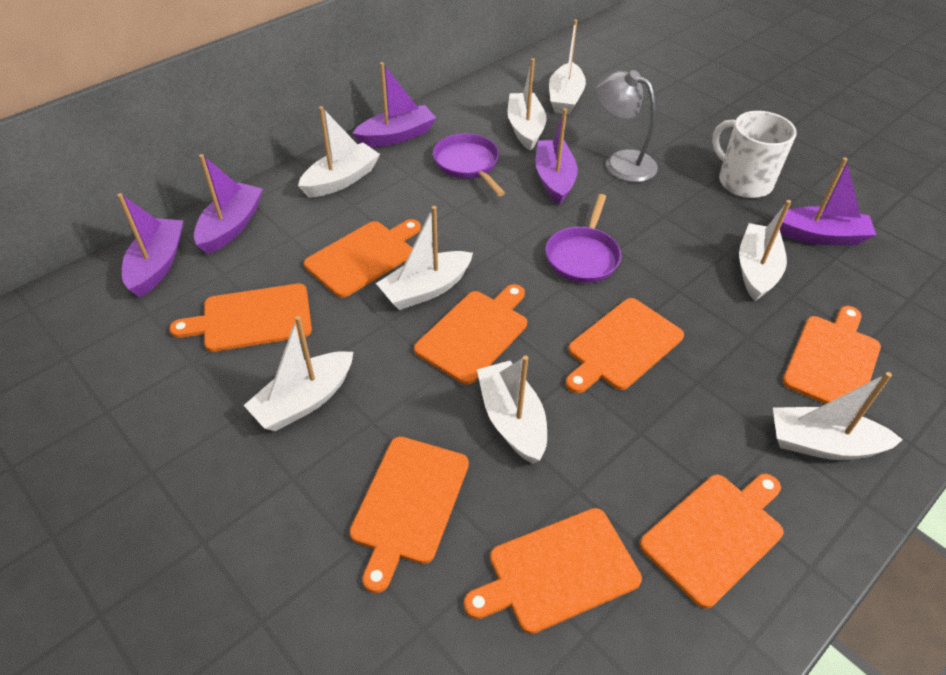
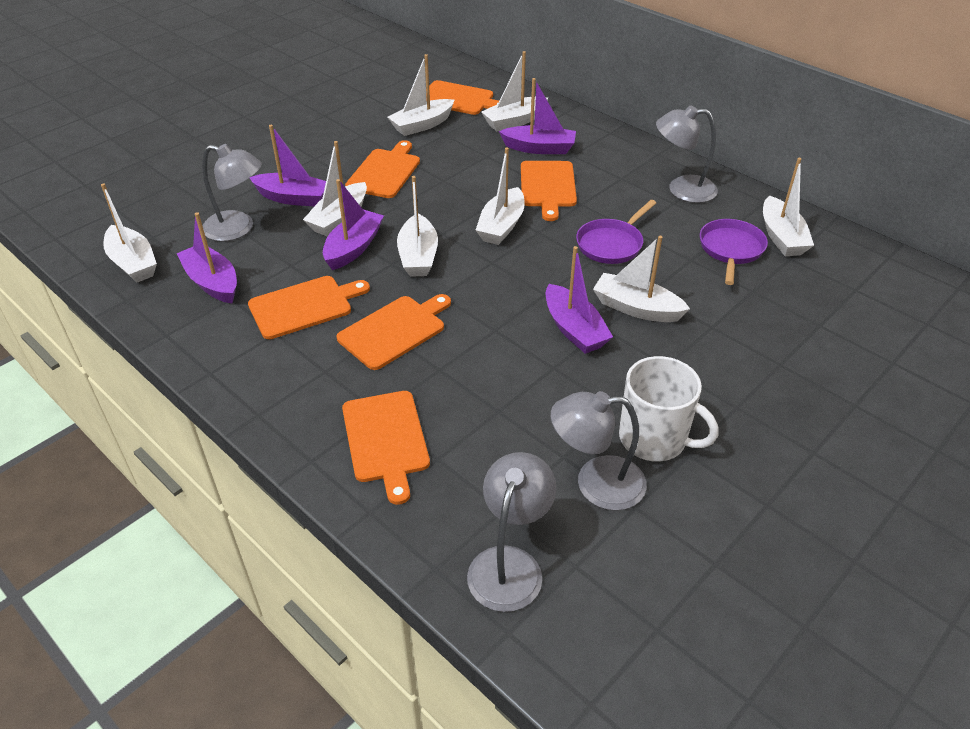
grey lamp: [595,70,658,182] = 1 -> [202,144,262,241] [467,452,556,612] [551,391,647,511] [656,105,718,203] = 4
orange cutting board: [169,284,312,352] [304,219,421,298] [349,436,469,593] [414,284,527,385] [464,508,642,634] [566,298,684,393] [640,474,784,609] [783,306,881,412] = 8 -> [248,276,370,339] [337,294,451,370] [342,391,430,505] [345,140,420,198] [426,80,499,115] [521,161,577,221] = 6

